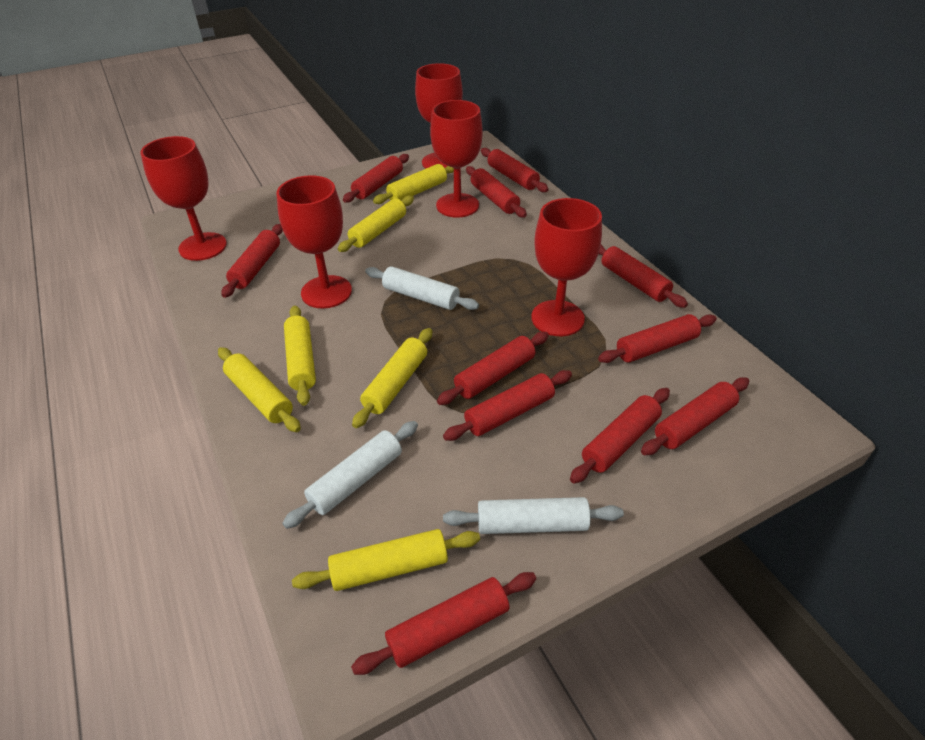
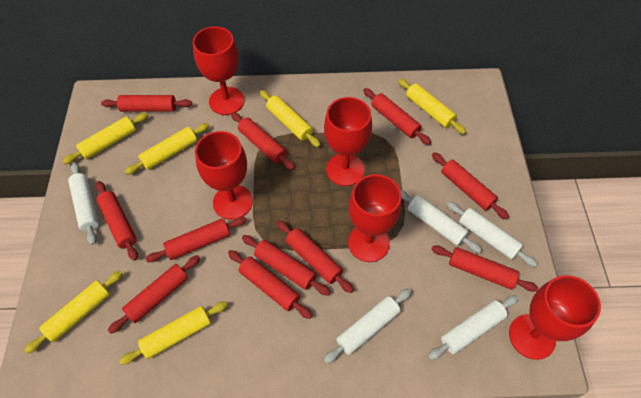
white rolling pin: [282,421,418,529] [365,266,479,310] [443,497,624,534] = 3 -> [68,162,99,245] [324,289,411,364] [400,189,482,253] [428,295,519,360] [446,201,538,267] = 5

